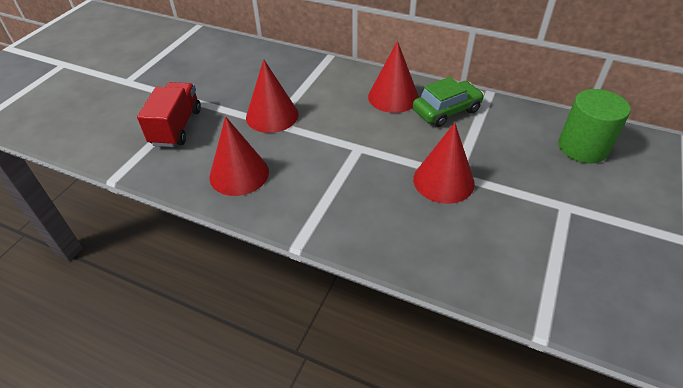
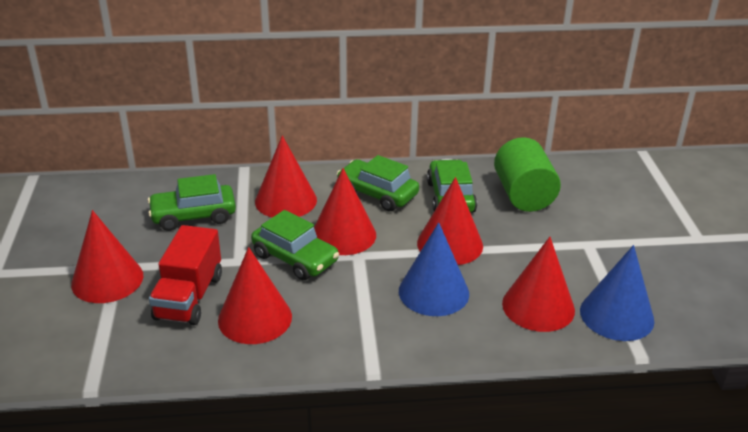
blue cone: none = 0 -> [399,222,469,316] [580,245,655,341] = 2
green car: [413,77,484,127] = 1 -> [148,174,236,231] [251,210,339,280] [337,155,419,212] [427,159,477,213] = 4
red cone: [210,116,269,196] [246,59,298,133] [368,41,419,113] [413,123,475,204] = 4 -> [71,210,143,303] [218,247,292,344] [255,135,317,217] [314,168,376,255] [417,177,483,265] [502,237,575,332] = 6

